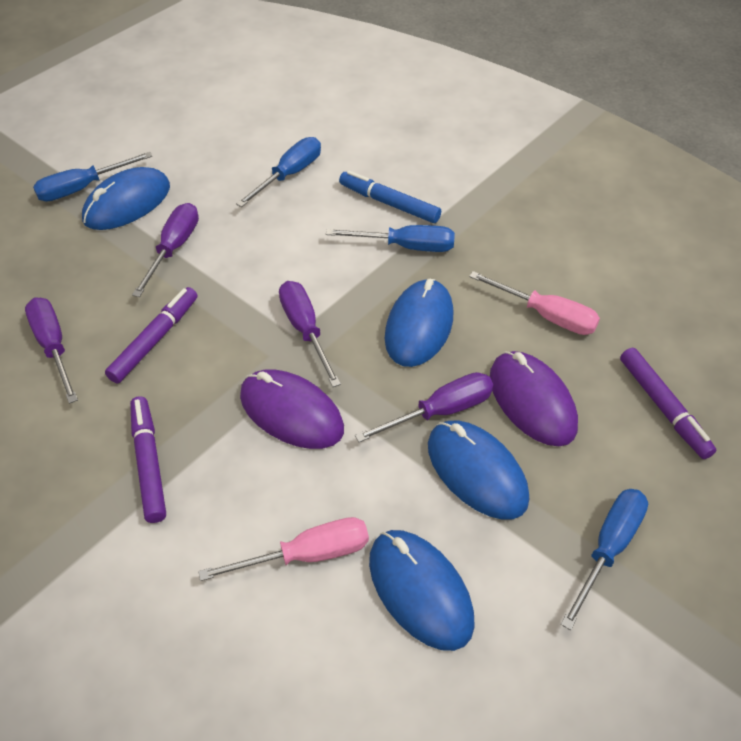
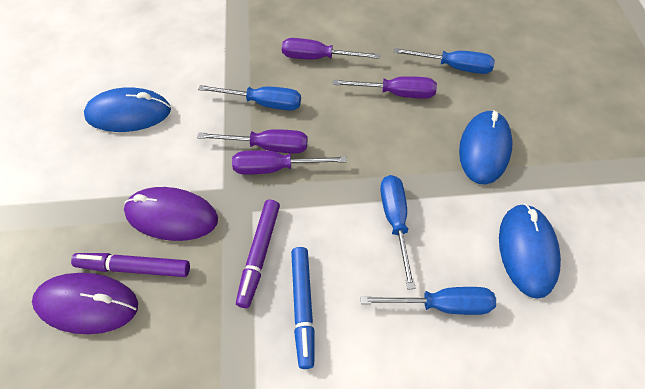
blue mouse: [82,167,170,230] [369,530,475,651] [385,279,454,367] [428,421,529,520] = 4 -> [84,87,171,132] [459,110,513,184] [499,204,561,299] = 3
pink screwdriver: [198,517,369,581] [469,271,600,335] = 2 -> none = 0
purple marker: [105,287,197,383] [130,396,166,523] [620,348,716,459] = 3 -> [71,253,190,277] [236,200,280,308] = 2

